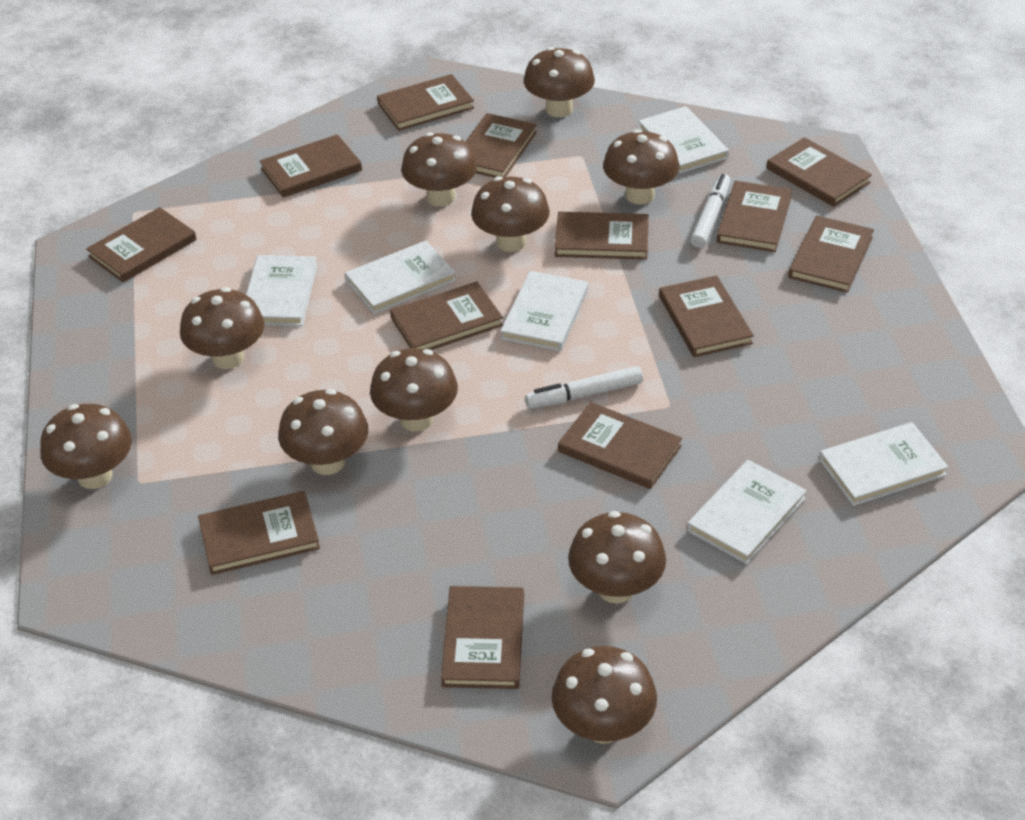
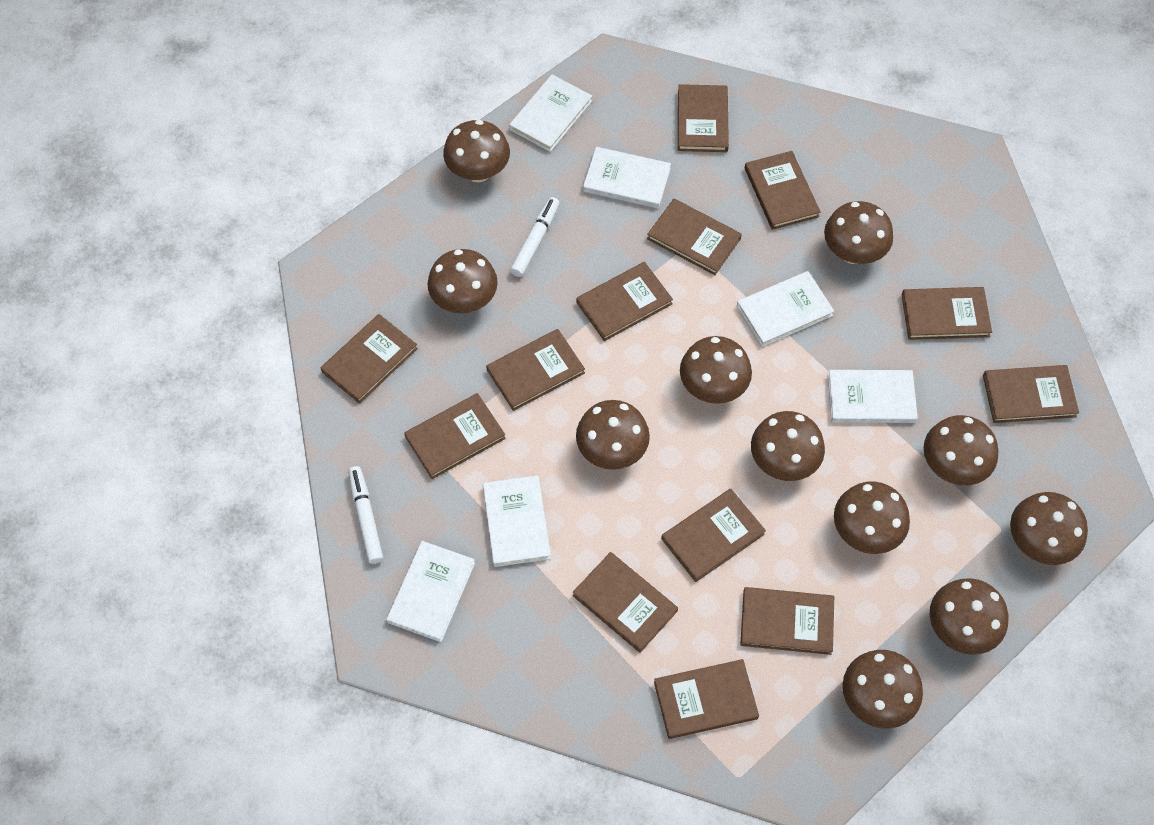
brown mushroom: [40,404,132,489] [180,287,265,369] [278,389,368,475] [370,348,458,431] [401,132,477,206] [471,176,550,252] [524,47,595,117] [551,646,657,744] [568,511,666,603] [603,129,679,204] = 10 -> [428,249,498,313] [443,120,510,182] [576,400,650,470] [680,336,752,404] [751,411,825,481] [824,201,893,264] [834,481,910,554] [843,650,923,729] [924,415,998,485] [930,578,1009,655] [1010,492,1088,565] = 11

